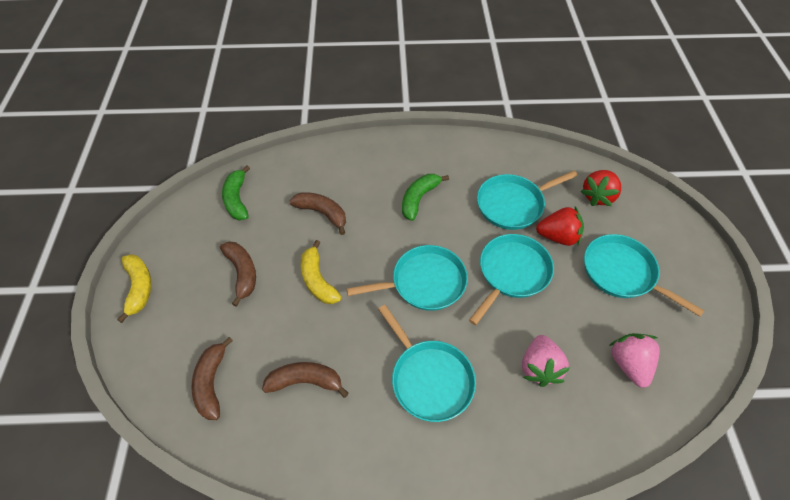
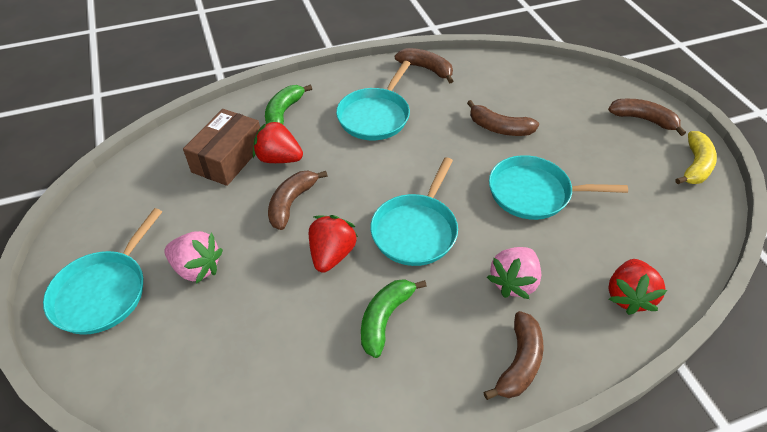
brown banana: [191,337,233,420] [220,242,256,307] [262,362,349,398] [290,192,346,235] = 4 -> [268,171,327,230] [395,48,453,84] [467,100,539,136] [484,311,544,400] [608,99,686,136] = 5
brown box: none = 0 -> [183,109,260,186] = 1
red strawberry: [536,207,584,246] [580,170,621,206] = 2 -> [253,119,303,163] [309,215,358,273] [609,259,668,315] = 3
turquoise pan: [346,245,468,311] [378,305,476,422] [469,234,554,325] [477,171,578,230] [584,234,704,317] = 5 -> [43,208,162,335] [336,61,411,140] [370,157,458,266] [489,155,628,220] = 4
yellow banana: [117,254,151,323] [301,240,342,304] = 2 -> [676,131,717,184] = 1

